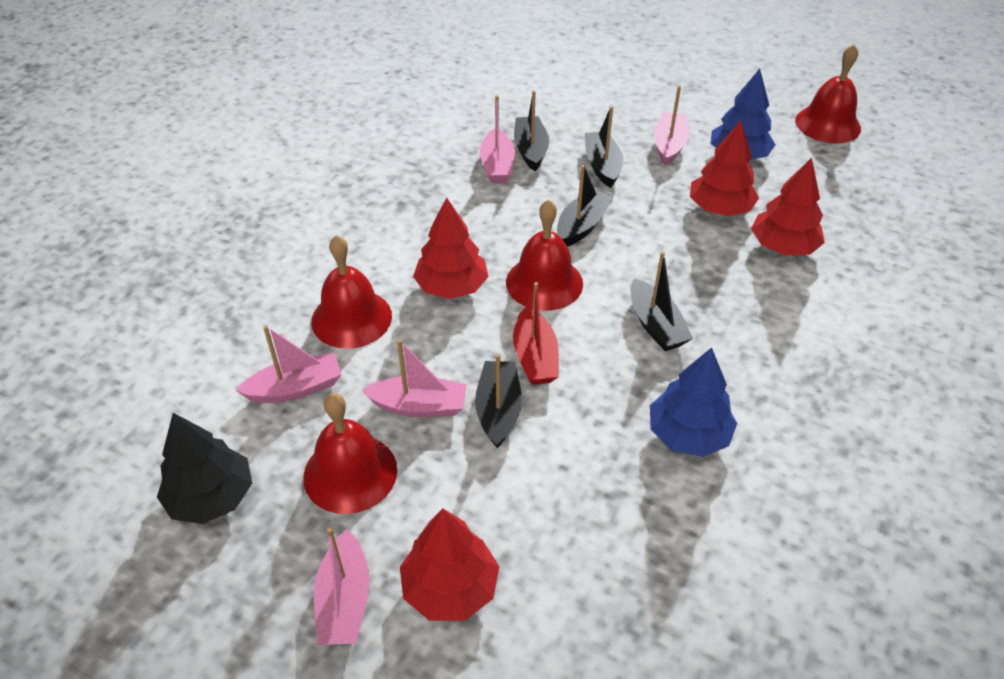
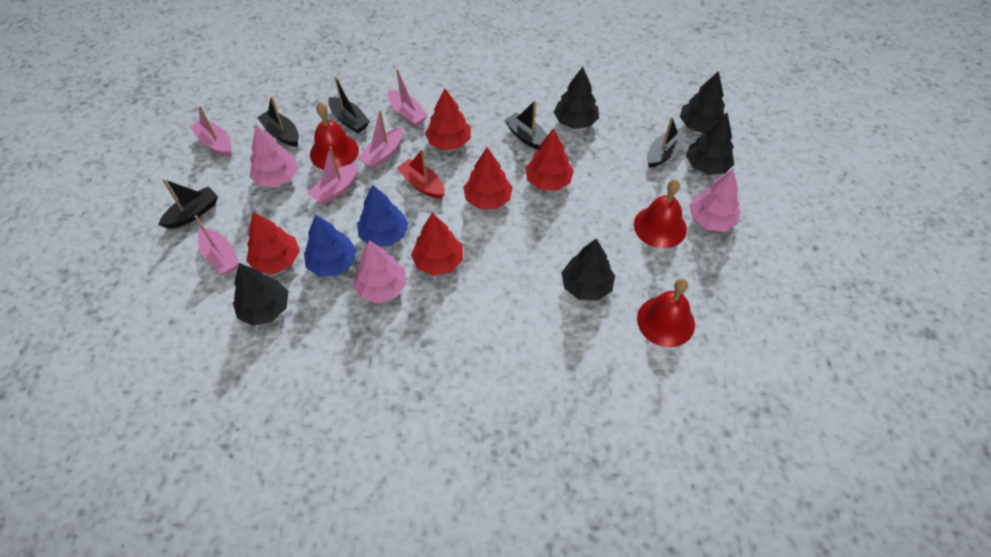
black tree: [157,413,252,524] = 1 -> [233,263,288,326] [554,67,599,129] [561,238,615,301] [680,71,725,133] [686,113,734,175] = 5
pink tree: none = 0 -> [249,126,298,188] [353,240,407,303] [689,169,740,232] = 3
red bell: [303,393,397,514] [311,235,392,349] [506,199,583,311] [795,44,861,143] = 4 -> [310,102,359,170] [634,179,687,248] [637,278,695,347] = 3
red tree: [400,509,499,621] [413,198,489,299] [690,120,759,216] [751,158,825,256] = 4 -> [246,212,300,274] [411,213,463,276] [425,88,471,150] [463,148,513,209] [525,128,574,191] = 5

